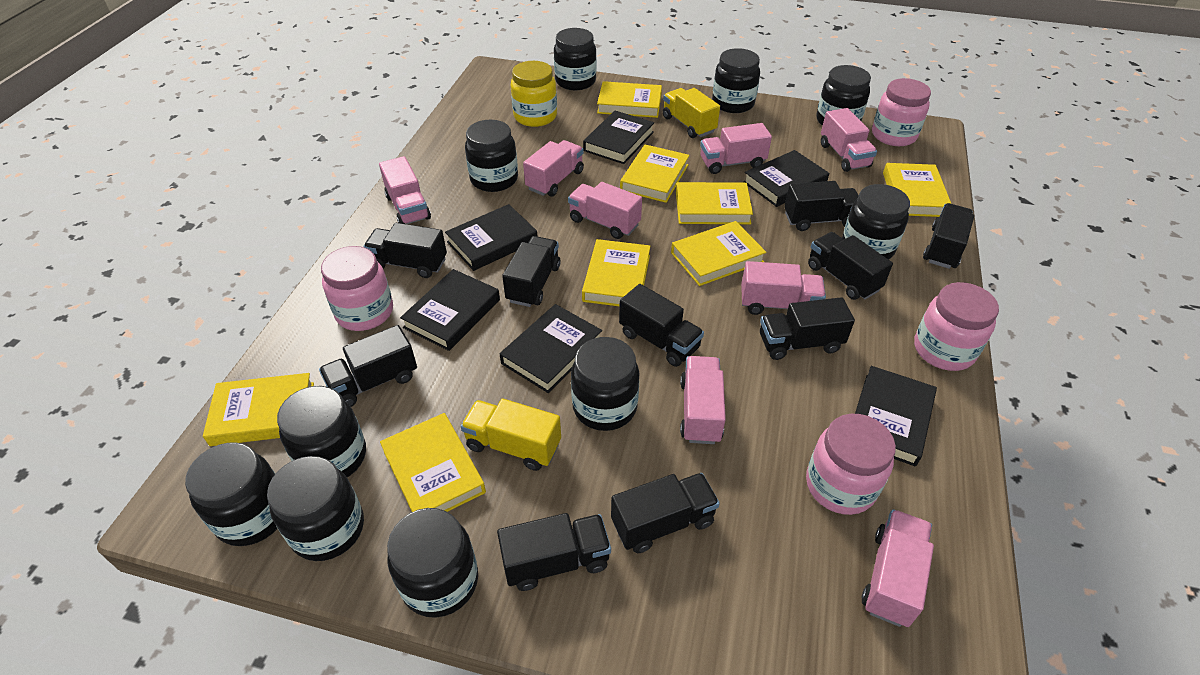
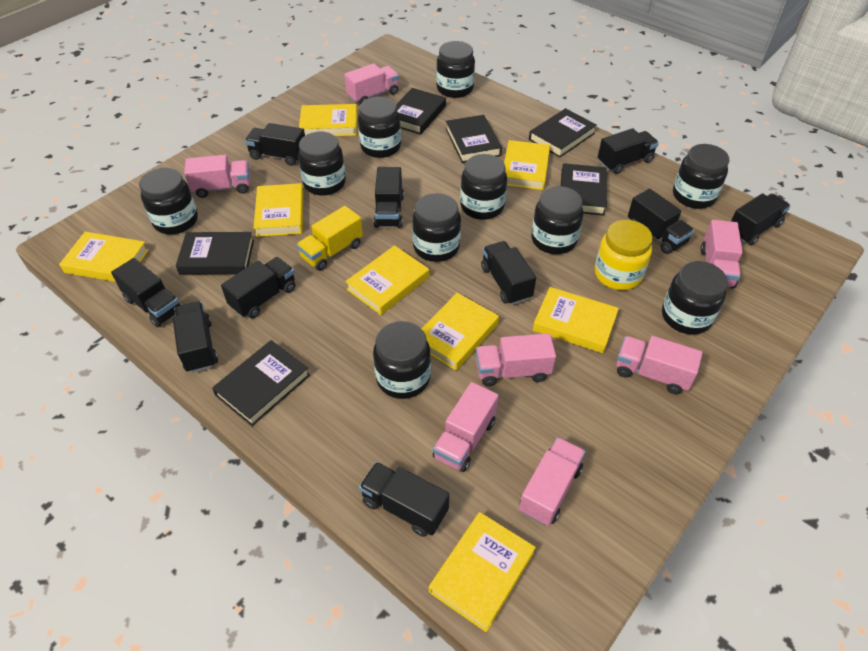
pink jar: [321,246,393,331] [806,414,896,515] [872,78,931,146] [914,282,999,371] = 4 -> none = 0
pink truck: [379,156,431,224] [523,140,584,196] [568,182,642,239] [680,356,726,444] [700,123,772,174] [741,261,826,315] [821,108,877,172] [862,509,934,627] = 8 -> [184,155,250,198] [344,63,399,104] [433,382,499,472] [476,333,556,386] [519,437,586,526] [616,336,703,394] [700,220,743,289] = 7
yellow truck: [461,399,561,471] [663,88,720,138] = 2 -> [296,206,363,271] = 1

